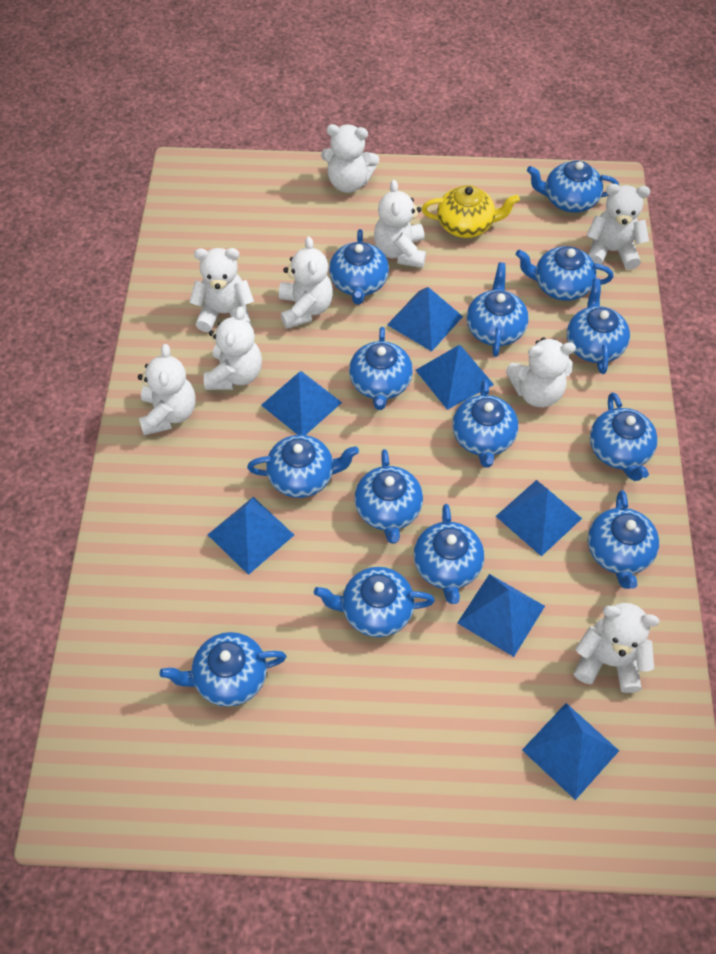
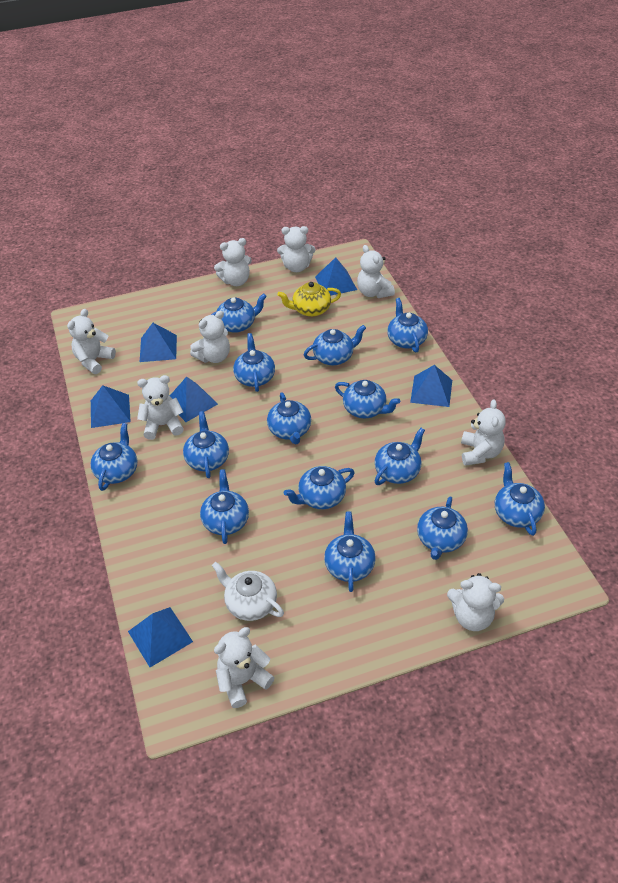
blue pyramid: [208,497,294,575] [261,371,342,435] [387,287,463,351] [416,345,494,410] [457,574,545,657] [496,480,582,556] [522,703,619,800] = 7 -> [91,385,131,428] [128,607,193,667] [140,323,177,362] [170,376,218,422] [315,257,357,295] [410,365,452,407] = 6
white teapot: none = 0 -> [212,562,284,621] = 1

